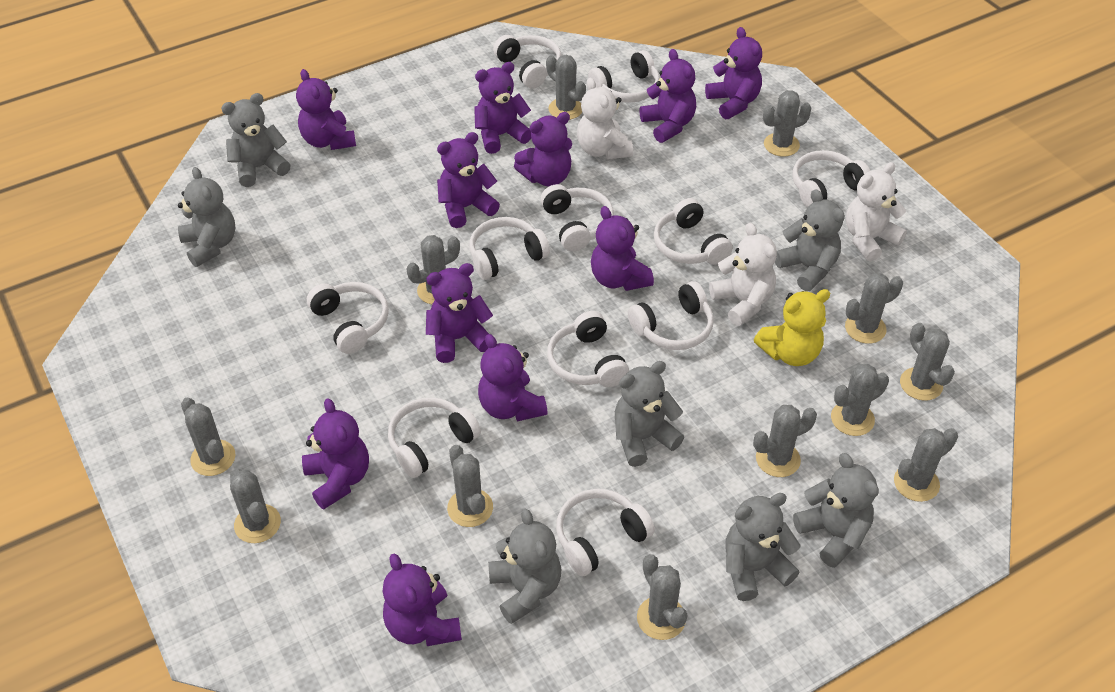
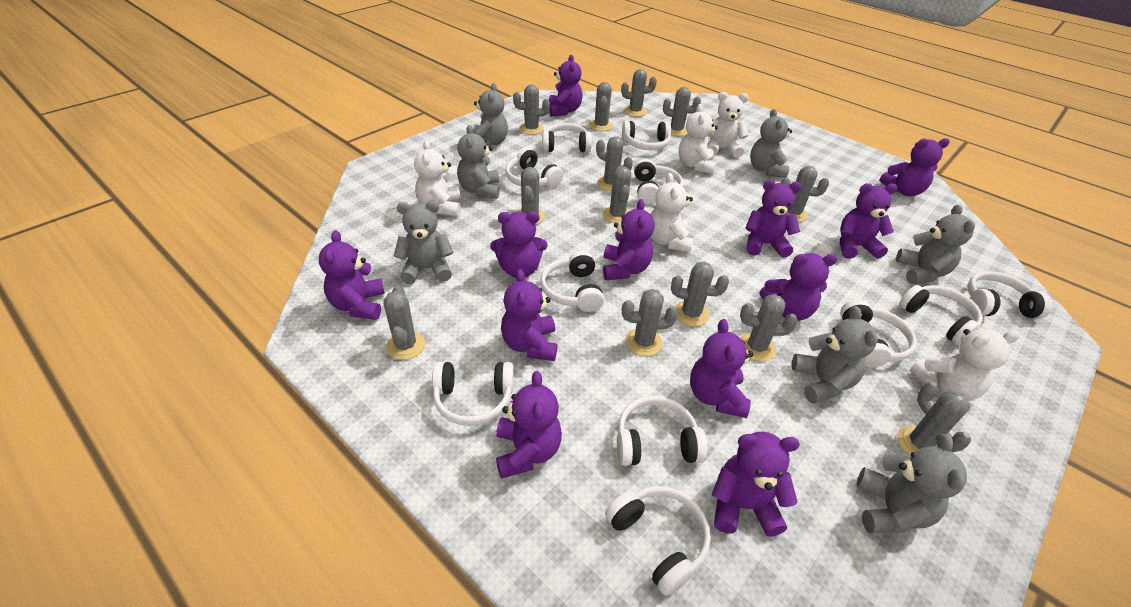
grey cactus: [181,398,235,476] [230,469,281,543] [407,235,460,304] [447,445,493,527] [546,55,586,120] [637,554,688,640] [753,405,817,477] [763,90,811,156] [831,364,889,436] [845,273,903,344] [894,428,958,502] [900,323,955,401] = 12 -> [383,285,425,360] [513,84,550,135] [517,167,545,225] [589,82,613,131] [596,136,633,191] [603,166,631,223] [621,69,657,117] [622,289,678,356] [663,87,701,136] [671,262,729,327] [740,294,798,361] [781,166,829,222] [897,382,971,455] = 13
purple teddy bear: [296,69,356,150] [302,399,369,510] [383,554,462,646] [426,263,493,363] [437,132,500,228] [474,62,531,154] [478,334,548,421] [514,112,572,186] [591,206,654,291] [640,49,696,143] [705,27,762,119] = 11 -> [319,230,385,320] [490,211,547,278] [496,371,562,479] [501,269,558,361] [549,55,583,116] [603,199,654,280] [690,319,753,418] [712,432,800,537] [745,180,802,258] [760,253,837,321] [840,183,897,259] [879,138,950,196] = 12
white teddy bear: [577,77,633,160] [709,223,777,326] [846,162,907,262] = 3 -> [414,140,461,216] [650,173,693,252] [679,104,718,174] [707,92,749,158] [909,329,1020,401] = 5
yellow teddy bear: [754,289,830,366] = 1 -> none = 0

